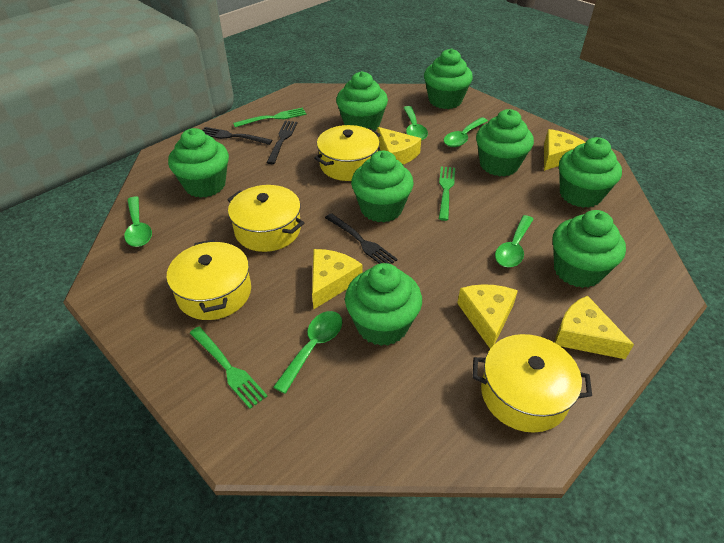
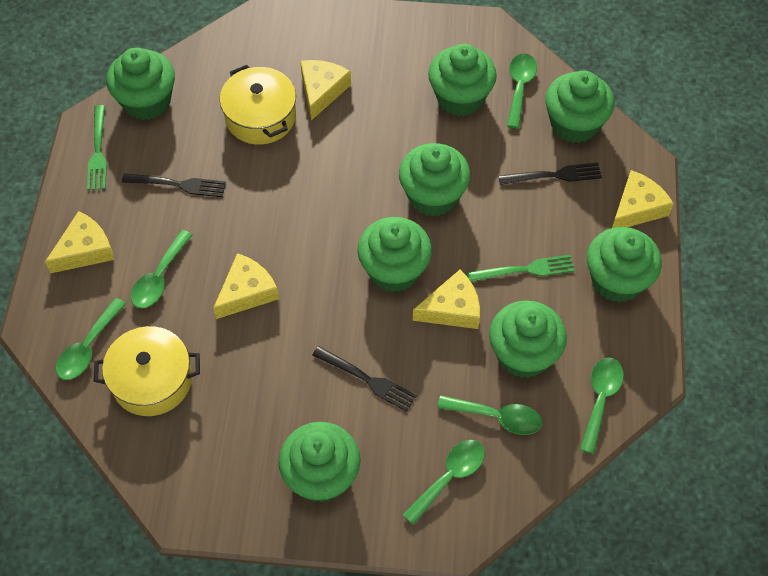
green fork: [190,327,267,409] [233,108,307,127] [439,167,455,221] = 3 -> [87,105,107,190] [467,254,575,282] = 2
green spoon: [124,197,152,247] [273,311,342,394] [404,106,428,141] [444,117,488,147] [495,215,534,267] = 5 -> [56,298,126,380] [131,230,192,308] [403,440,485,525] [437,395,542,435] [507,53,537,128] [580,357,624,454] = 6
yellow pot: [167,239,251,320] [227,185,304,252] [314,125,380,181] [472,334,592,433] = 4 -> [94,326,200,416] [220,65,296,145] = 2

